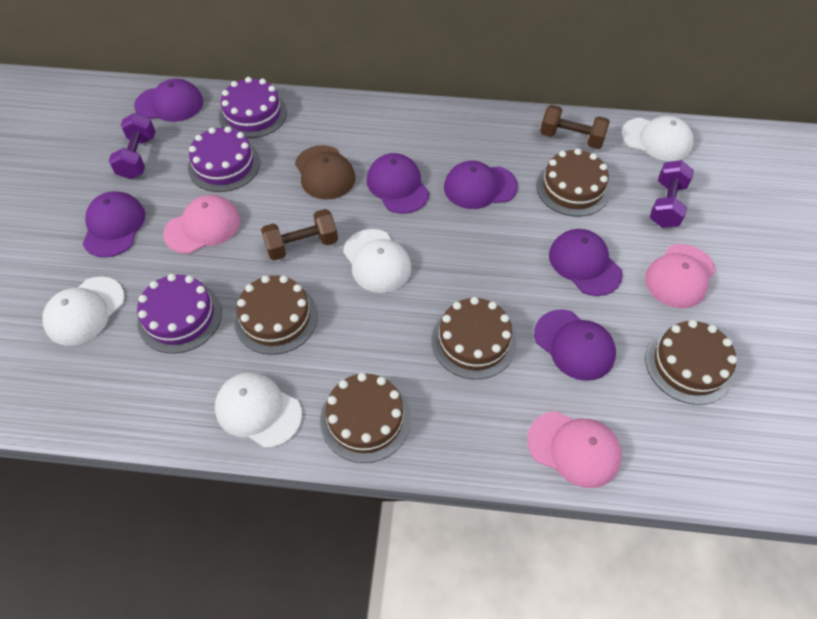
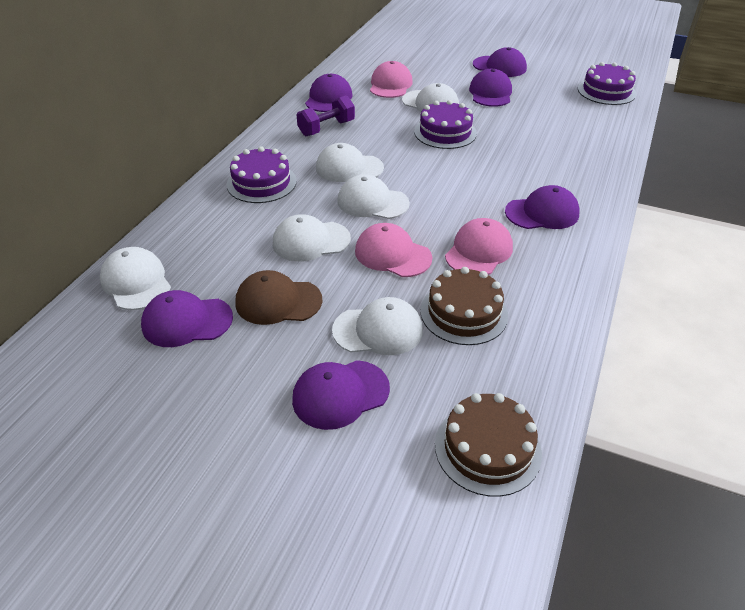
brown cake: [234,275,318,355] [320,373,411,463] [432,297,517,379] [536,148,610,217] [645,320,737,405] = 5 -> [420,267,508,345] [435,393,542,497] = 2
brown dumbbell: [261,209,338,260] [540,105,610,149] = 2 -> none = 0
purple dumbbell: [109,113,156,179] [650,160,694,228] = 2 -> [297,95,355,136] = 1
white cap: [42,277,125,346] [215,372,302,448] [343,229,411,293] [621,116,694,161] = 4 -> [100,247,171,310] [273,214,351,262] [316,143,384,182] [332,297,423,355] [337,174,410,219] [402,83,459,112] = 6

